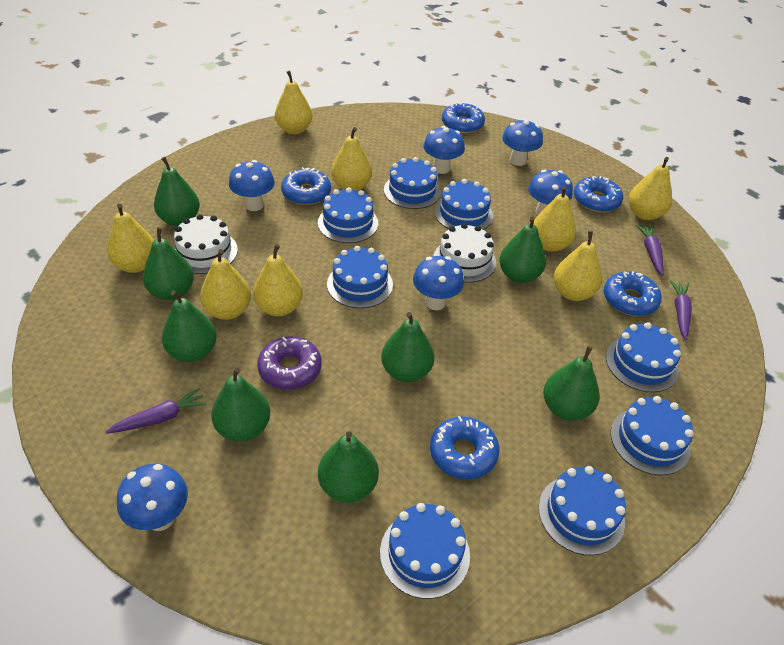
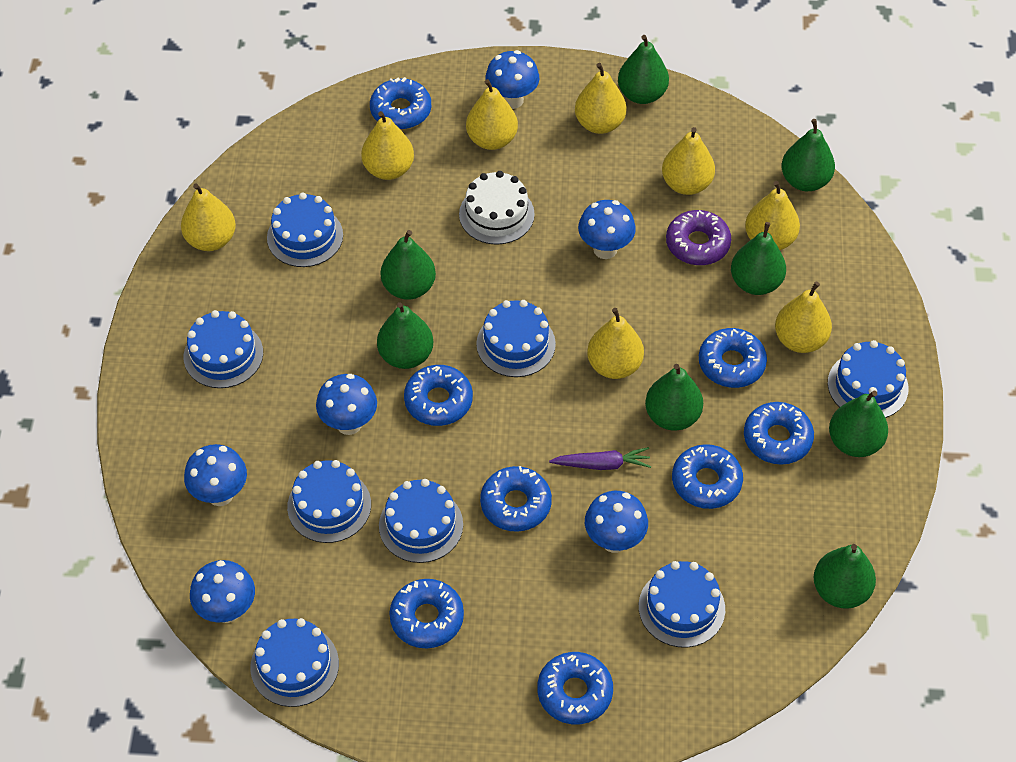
blue donut: [281,167,331,205] [430,416,500,479] [442,102,485,133] [574,176,623,212] [604,271,662,316] = 5 -> [370,77,431,129] [389,579,464,649] [404,365,473,426] [480,466,552,532] [537,652,613,724] [672,444,743,509] [699,328,767,388] [744,402,814,465] = 8
purple carrot: [106,388,207,434] [636,224,664,276] [670,280,692,340] = 3 -> [549,447,651,470] = 1
white cake: [174,214,238,274] [433,223,496,283] = 2 -> [459,171,535,245] = 1

